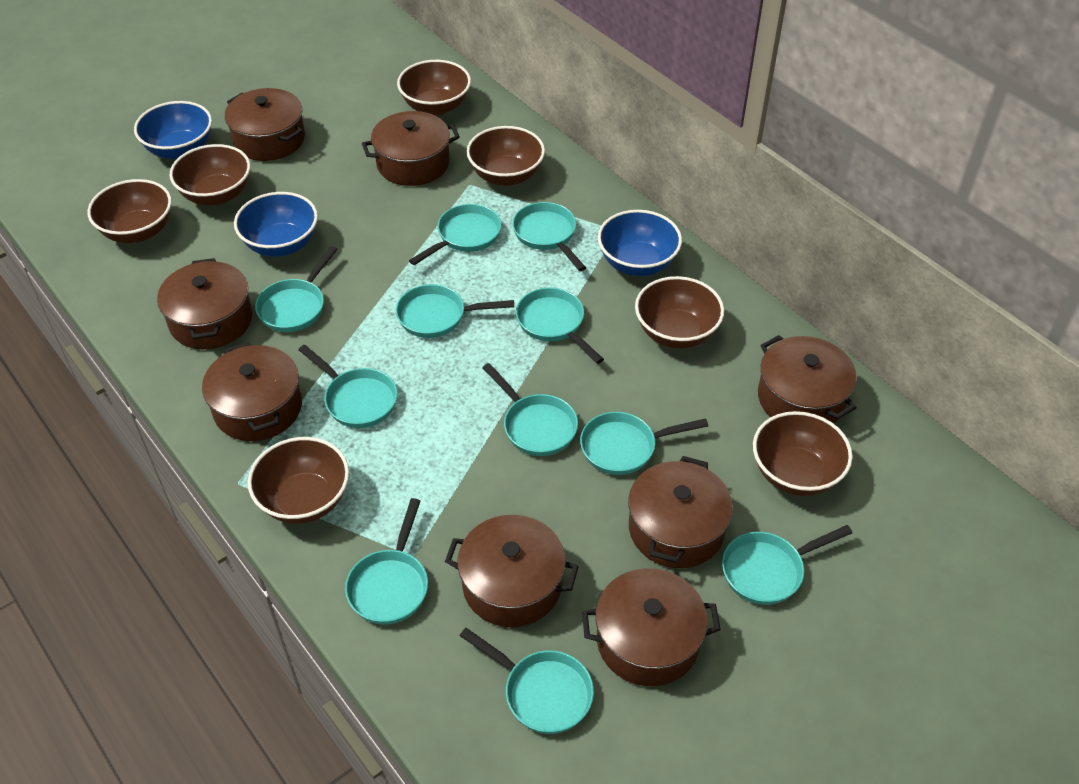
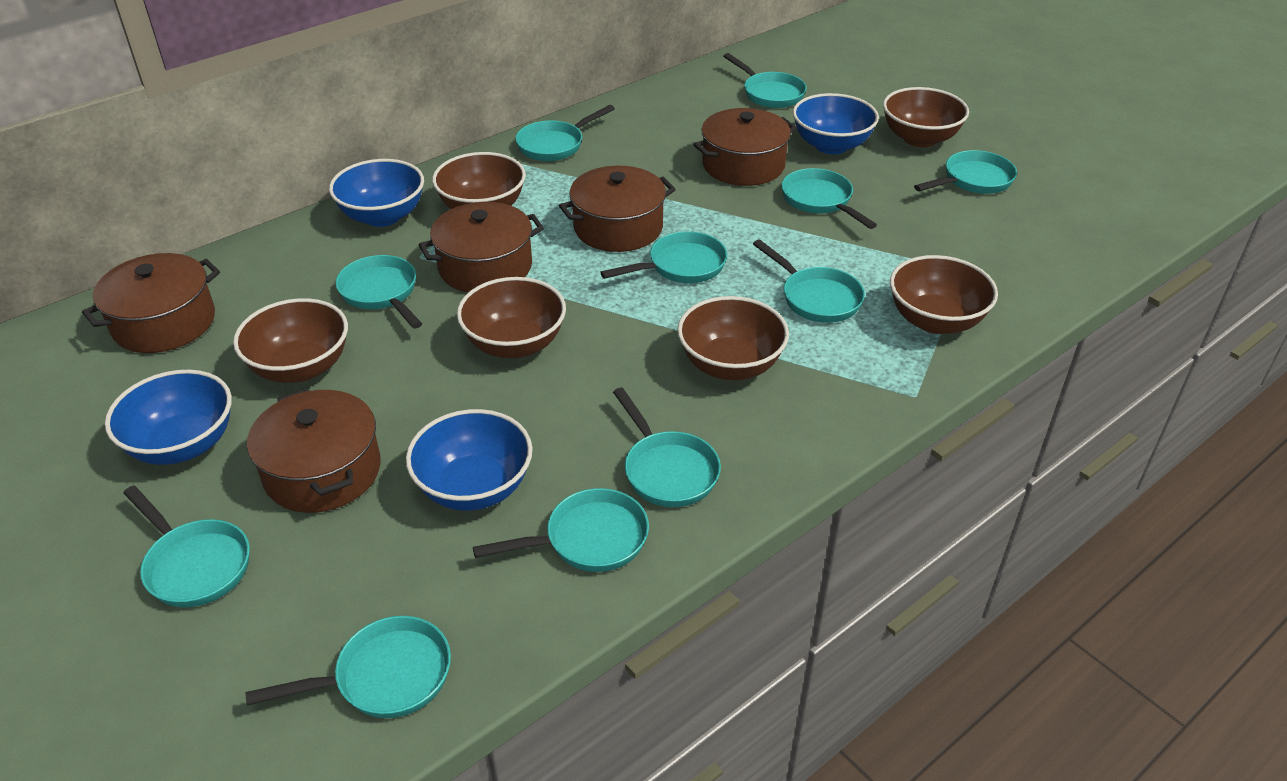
blue bowl: [134,101,212,159] [234,192,318,257] [598,210,682,276] = 3 -> [105,370,232,465] [329,159,424,227] [406,409,533,511] [793,93,879,154] = 4
brown bowl: [88,179,172,243] [170,144,250,206] [248,437,349,524] [397,60,471,116] [466,126,545,186] [635,276,724,349] [753,411,853,496] = 7 -> [233,298,348,383] [432,152,526,209] [457,277,566,358] [677,296,789,380] [883,87,969,147] [890,255,998,334] = 6
brown pot: [157,258,252,349] [202,342,302,441] [225,88,305,161] [362,111,460,186] [445,515,579,627] [582,568,721,686] [628,456,733,568] [758,335,857,424] = 8 -> [82,253,220,353] [247,388,381,513] [419,202,544,292] [559,166,676,252] [693,108,797,186] = 5

